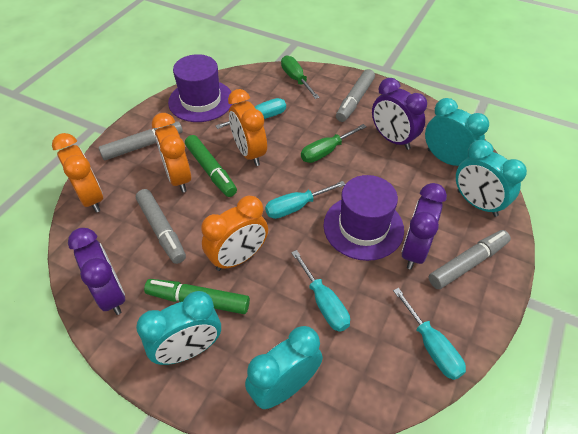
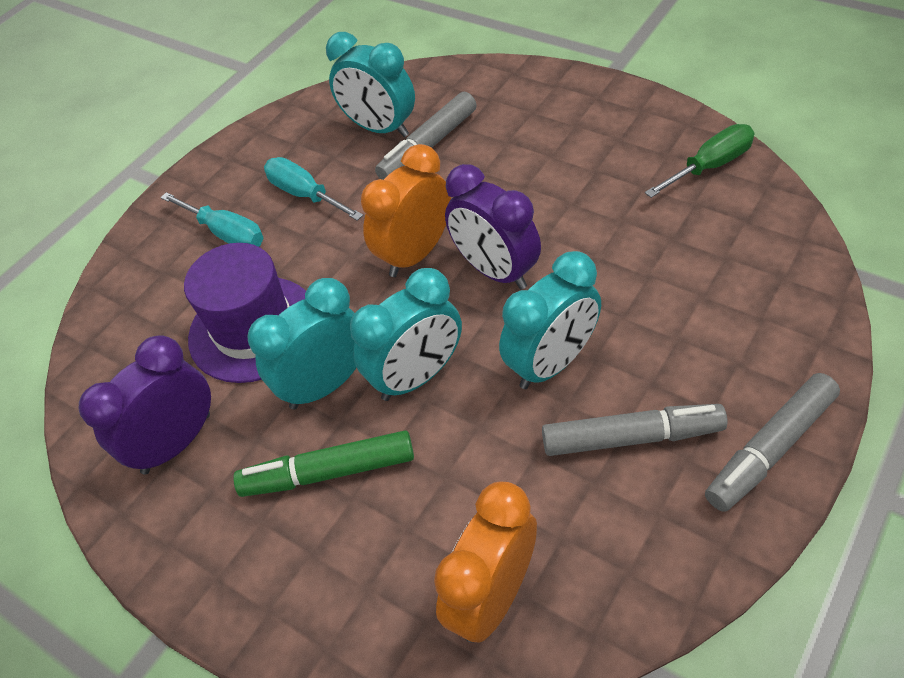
green marker: [144,279,250,314] [185,135,237,197] = 2 -> [233,430,414,497] = 1
green screwdriver: [281,55,320,99] [301,124,366,163] = 2 -> [645,124,755,198] = 1
grey marker: [98,121,183,160] [136,189,186,264] [336,69,375,122] [429,230,511,289] = 4 -> [375,92,477,180] [542,404,728,456] [705,373,840,512] = 3
orange clock: [52,133,103,213] [152,113,191,193] [201,196,268,271] [228,89,267,166] = 4 -> [361,144,451,277] [434,481,537,643] = 2
purple clock: [68,228,125,315] [372,78,427,150] [402,183,447,269] = 3 -> [78,335,211,474] [445,164,541,290] = 2
purple hat: [168,54,232,122] [323,175,404,261] = 2 -> [184,243,306,383] = 1
turquoise screwdriver: [216,98,286,129] [265,181,345,219] [291,250,350,332] [393,288,466,380] = 4 -> [160,192,264,247] [264,157,363,221] = 2

